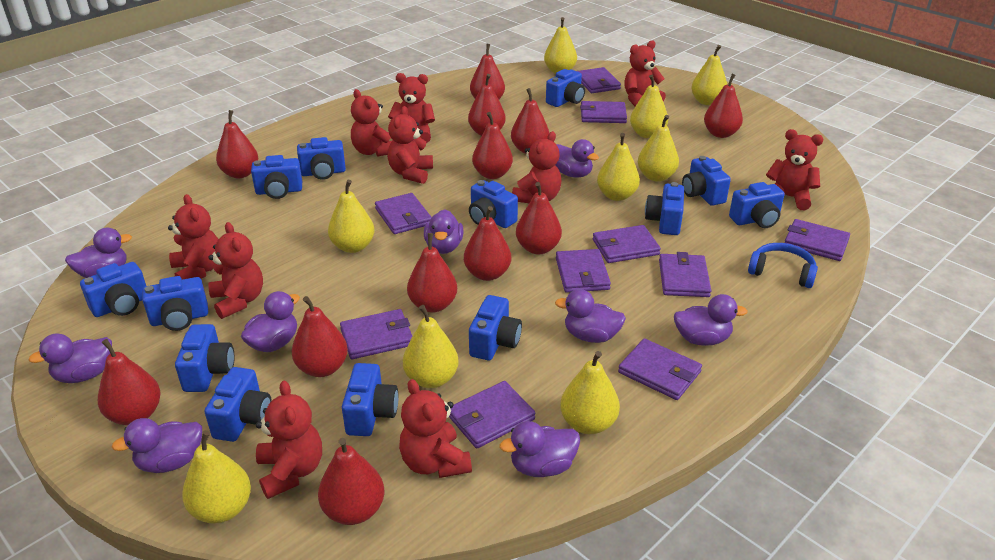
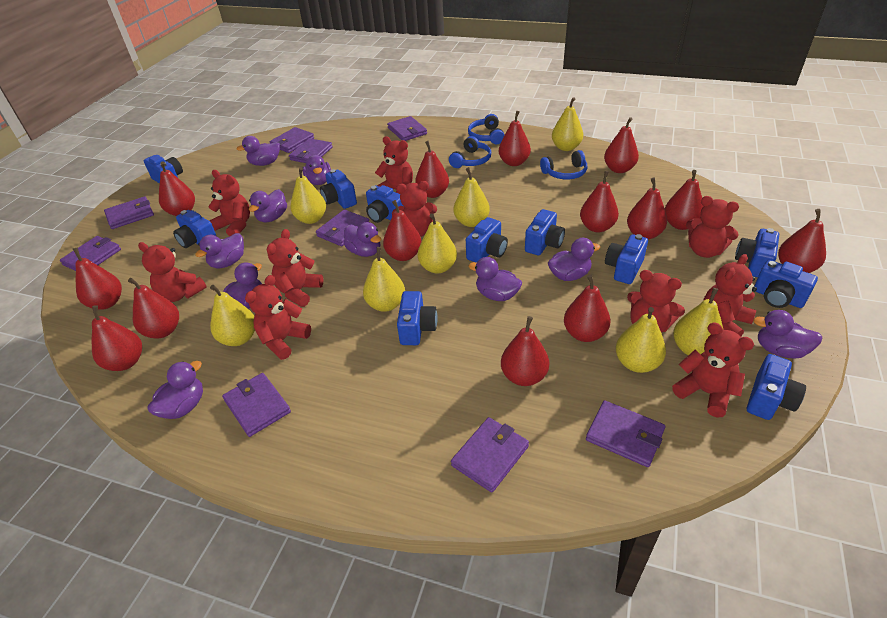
blue camera: [80,262,146,317] [142,276,208,331] [175,324,234,392] [204,367,272,442] [251,155,302,199] [297,137,346,180] [342,363,398,436] [469,180,518,228] [469,295,522,360] [546,69,585,107] [645,182,684,235] [682,156,731,206] [729,182,785,228] = 13 -> [144,155,183,184] [173,210,216,248] [320,169,357,209] [366,185,403,223] [397,291,438,345] [466,217,508,262] [525,209,565,255] [605,234,648,284] [735,228,779,277] [747,354,806,420] [754,260,818,308] = 11
blue headphones: [748,243,818,288] = 1 -> [449,136,491,168] [468,114,504,144] [540,150,587,179] = 3
purple duck: [29,334,112,383] [65,228,132,278] [111,418,202,473] [241,291,300,352] [424,209,463,254] [499,421,580,477] [555,289,626,343] [556,139,599,178] [674,294,748,346] = 9 -> [147,361,203,419] [195,233,244,268] [223,262,262,309] [237,136,280,166] [249,189,287,222] [303,155,331,185] [344,222,381,257] [468,257,522,301] [548,238,600,281] [753,310,823,359] = 10
purple wallet: [340,309,412,359] [375,193,432,234] [449,381,536,448] [556,249,611,293] [577,67,621,93] [580,101,627,123] [593,225,661,263] [618,338,702,400] [659,252,711,297] [785,219,850,261] = 10 -> [60,236,121,271] [104,196,154,229] [222,373,291,437] [270,127,314,153] [289,138,333,163] [316,209,369,246] [387,116,427,141] [451,417,529,493] [586,400,665,467] = 9
red pear: [98,339,161,425] [216,110,258,178] [292,296,348,377] [318,438,385,525] [407,233,457,313] [464,206,511,281] [468,74,506,136] [470,44,505,99] [472,112,513,179] [511,88,549,154] [516,182,562,254] [704,74,743,138] = 12 -> [73,248,122,310] [92,305,142,371] [128,278,179,339] [159,161,195,216] [383,200,422,261] [415,141,449,198] [499,111,531,166] [501,316,549,386] [564,275,610,342] [580,171,619,232] [604,117,639,173] [627,178,667,239] [665,170,703,230] [778,209,826,273] = 14
yellow pear: [182,430,251,523] [328,180,374,253] [403,305,459,388] [544,17,577,74] [560,351,620,434] [597,133,640,201] [630,75,668,138] [638,115,679,181] [691,45,727,105] = 9 -> [210,285,255,346] [290,167,326,224] [363,247,405,312] [418,213,457,273] [454,167,490,227] [552,97,583,151] [616,307,666,373] [673,288,723,355] = 8

